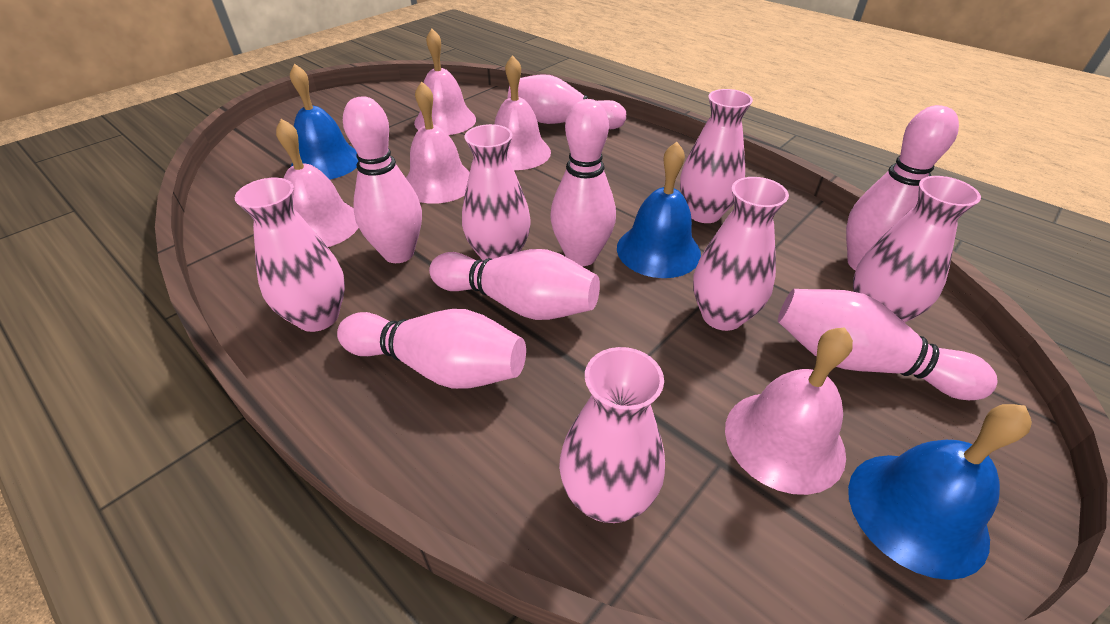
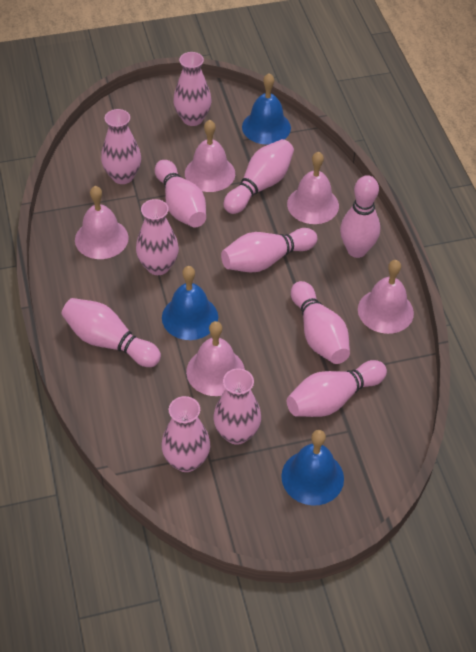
pink vase: [235,178,345,332] [462,124,531,261] [559,347,665,523] [680,89,753,223] [693,177,789,331] [853,176,981,322] = 6 -> [101,109,141,184] [136,199,179,275] [162,396,210,472] [173,52,211,126] [213,368,261,445] = 5

